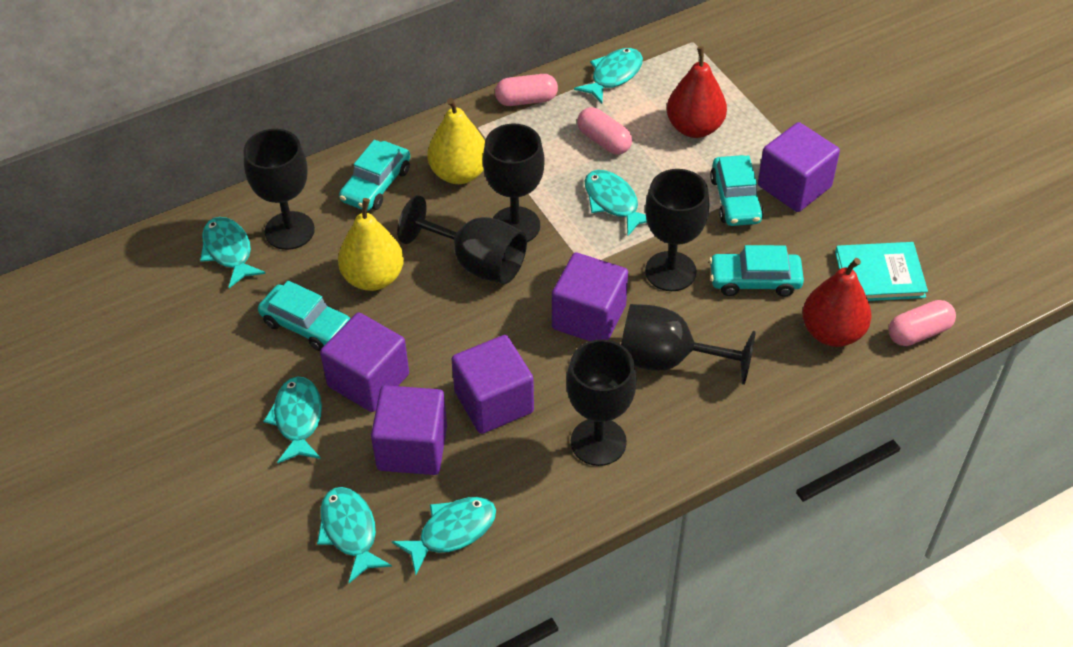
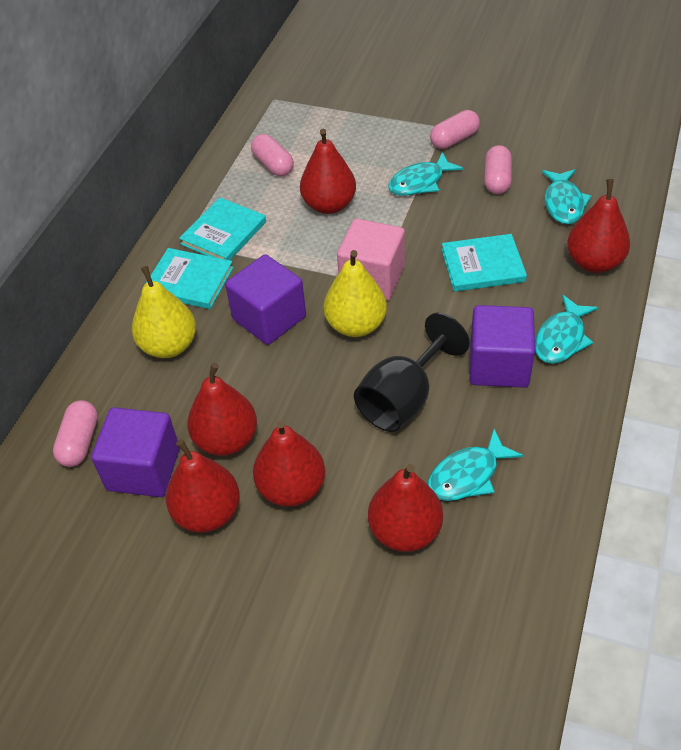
black goblet: [243,129,315,250] [397,195,527,284] [483,123,545,242] [566,339,637,466] [621,304,756,385] [645,169,709,291] = 6 -> [354,313,470,432] = 1
pink capsule: [495,74,558,106] [577,107,632,155] [888,300,956,346] = 3 -> [53,400,98,467] [251,134,294,176] [430,110,480,149] [484,145,512,194] = 4
pink cube: none = 0 -> [337,219,405,300] = 1
purple cube: [320,313,409,412] [371,385,447,475] [452,335,534,434] [552,252,628,341] [758,122,840,212] = 5 -> [91,407,180,497] [225,254,306,345] [470,305,535,388] = 3
red pear: [667,46,727,138] [802,258,872,347] = 2 -> [166,439,240,532] [187,363,257,456] [253,420,325,507] [300,129,356,214] [368,464,443,552] [567,179,630,273] = 6
turquoise book: [835,242,928,301] = 1 -> [146,248,233,309] [179,198,266,260] [442,234,527,292] = 3
turquoise car: [258,280,350,351] [339,140,410,211] [709,245,804,297] [710,155,764,226] = 4 -> none = 0
turquoise fish: [200,217,266,288] [263,376,322,463] [317,487,392,583] [392,497,496,575] [574,48,643,104] [585,170,647,235] = 6 -> [388,152,463,196] [428,429,523,501] [535,295,598,364] [542,169,592,224] = 4

